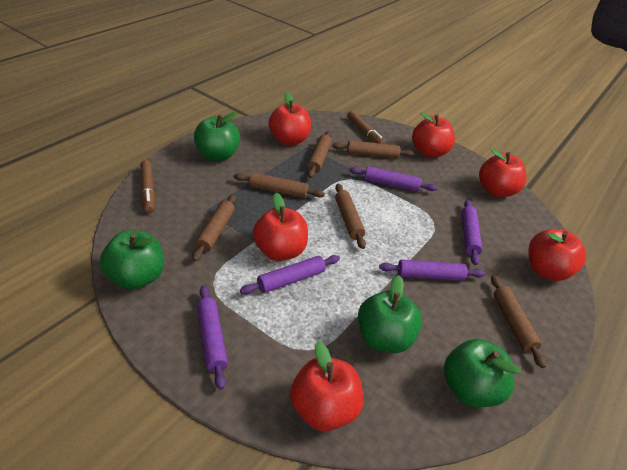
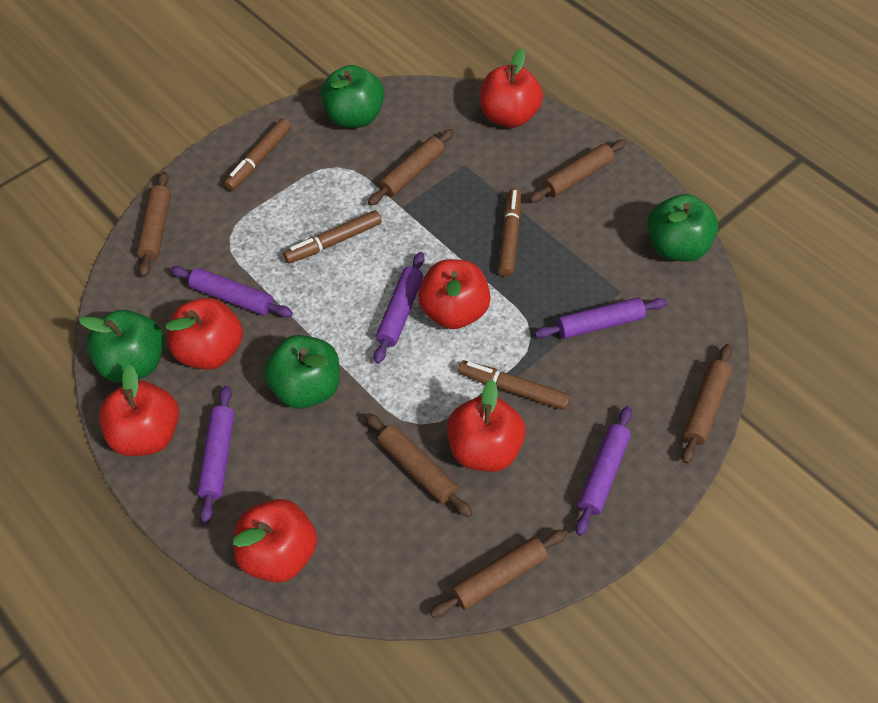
brown marker: [140,160,155,213] [347,111,386,144] = 2 -> [224,118,292,191] [283,210,382,264] [458,360,570,410] [498,188,521,277] = 4

